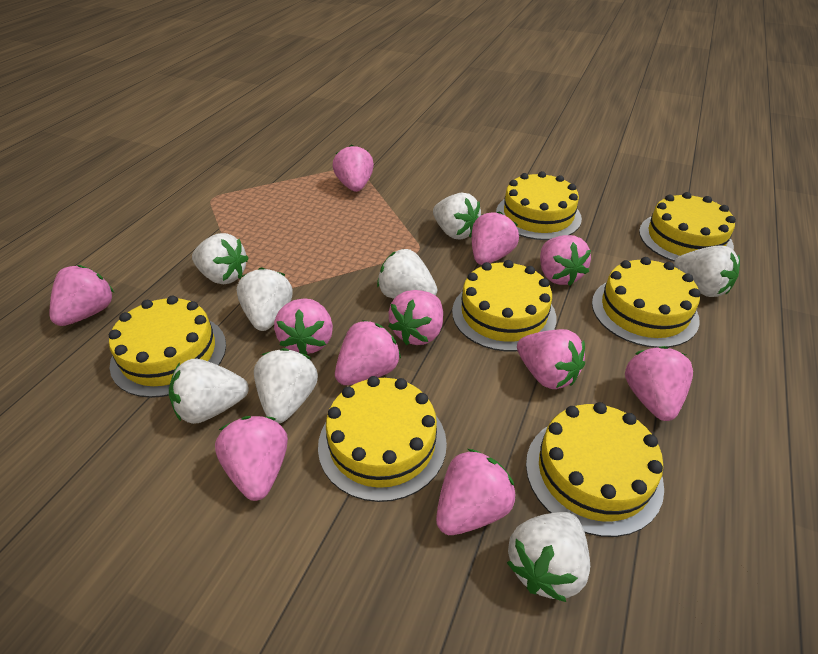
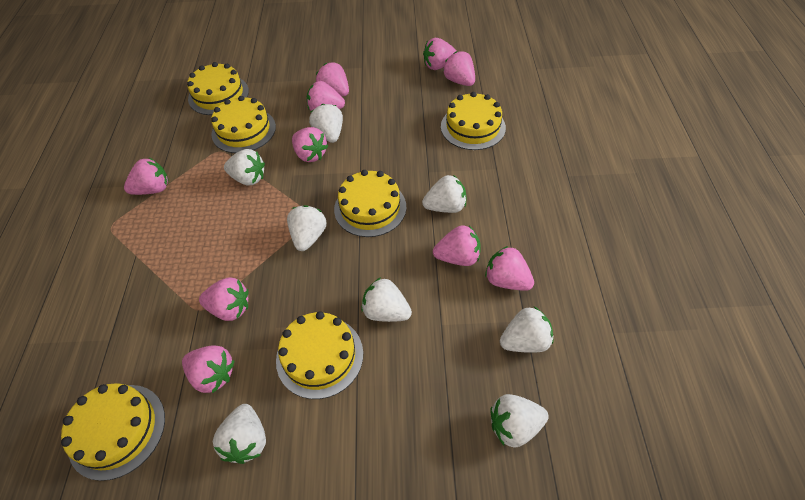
pink strawberry: [50,265,114,326] [215,416,288,501] [274,298,333,355] [333,144,374,192] [335,320,401,385] [388,290,443,345] [436,449,516,535] [472,211,519,265] [517,329,585,389] [540,235,591,286] [625,346,693,421] = 11 -> [124,158,168,195] [182,345,234,393] [199,277,249,321] [292,127,328,162] [307,81,345,111] [316,62,349,96] [423,38,457,70] [433,225,480,266] [443,51,475,86] [485,246,534,291] = 10
yellow cake: [109,296,226,398] [318,376,447,502] [452,260,556,351] [496,171,582,240] [526,402,664,537] [592,257,700,348] [639,192,736,262] = 7 -> [61,383,165,481] [187,62,249,115] [211,96,276,153] [276,311,363,399] [334,170,406,237] [441,92,506,150] = 6

